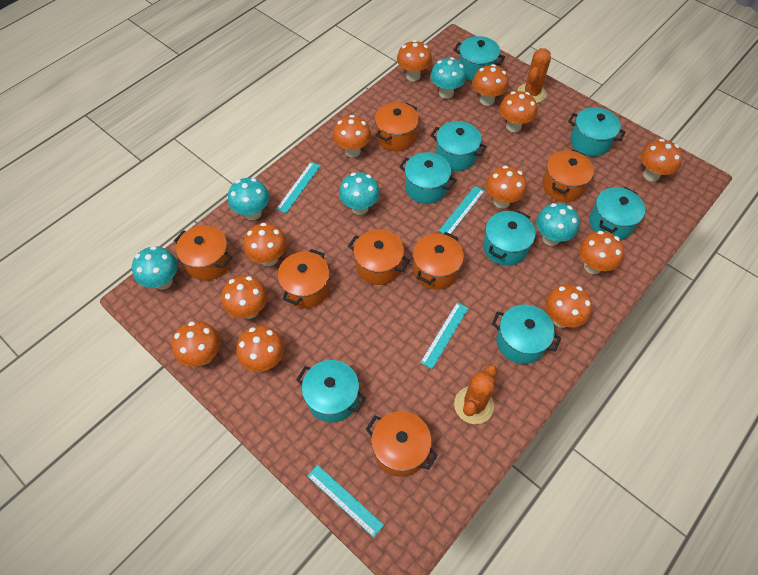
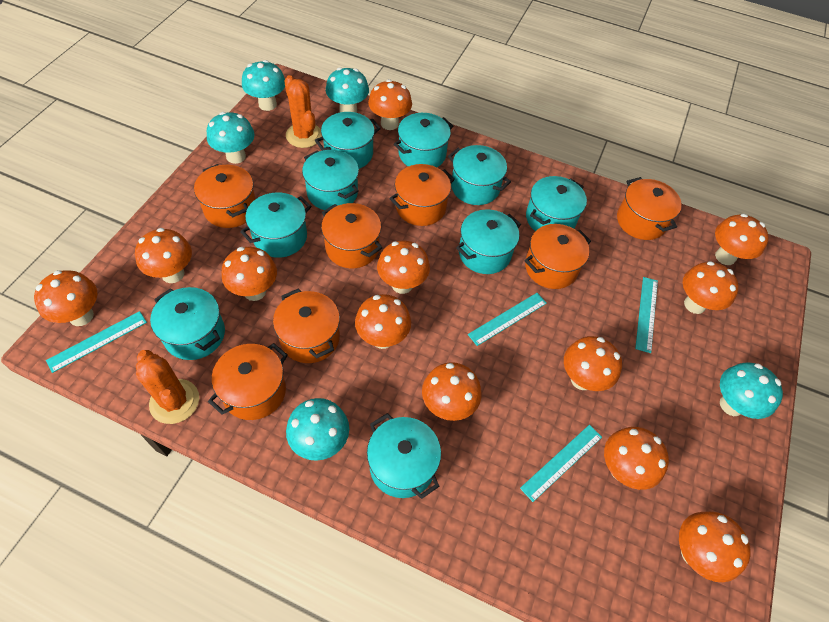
turquoise pot: [296,360,366,423] [399,152,456,204] [430,121,487,171] [454,36,505,81] [483,210,536,266] [492,305,561,364] [568,107,626,156] [589,187,645,240] = 8 -> [150,287,225,360] [240,193,312,258] [302,150,359,210] [315,112,381,169] [367,413,441,499] [394,113,453,167] [448,145,511,205] [456,209,521,274] [526,176,587,231] = 9

